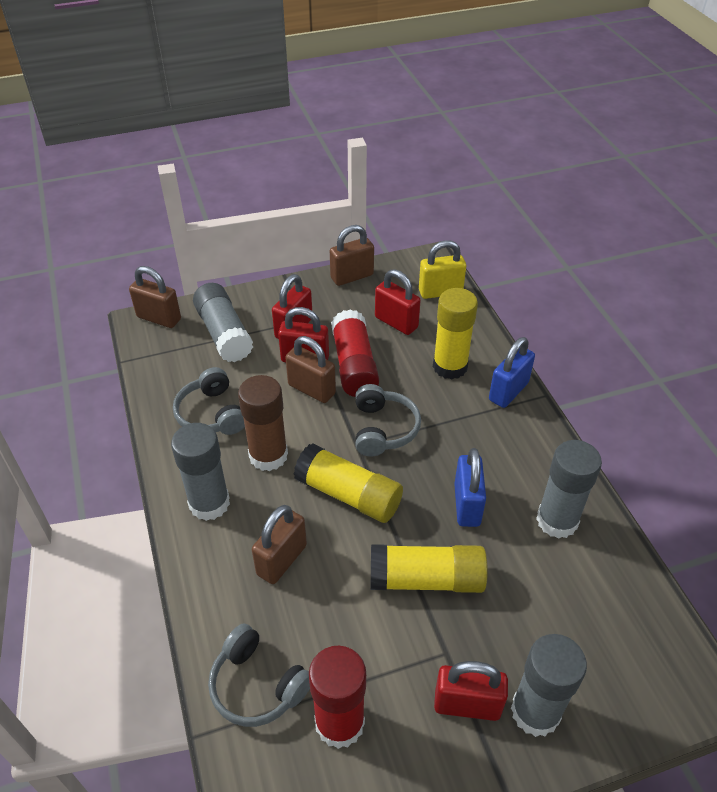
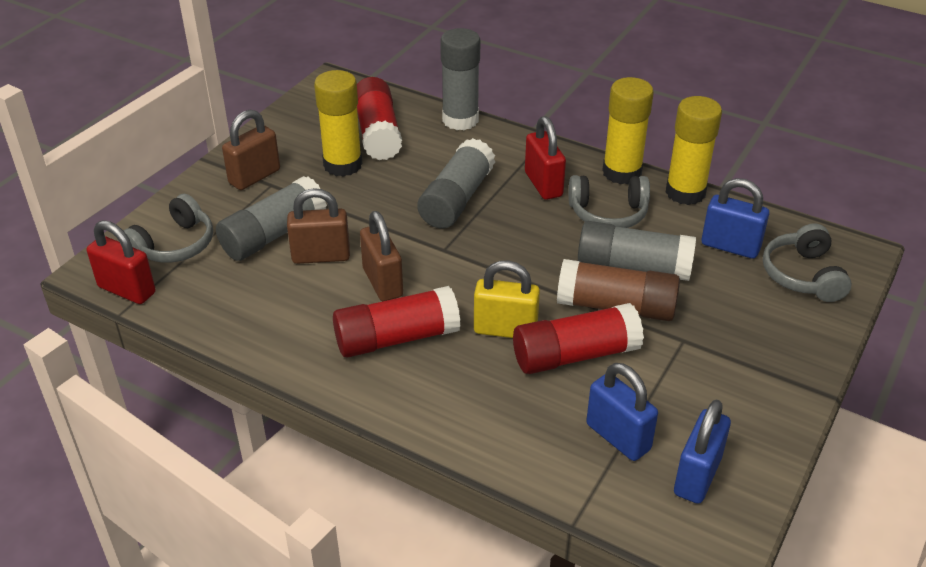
blue padlock: [454,448,486,527] [489,337,535,408] = 2 -> [586,363,658,461] [674,400,731,504] [701,178,769,259] = 3
brown padlock: [129,266,181,328] [252,505,307,584] [285,336,336,403] [330,225,374,286] = 4 -> [222,110,280,190] [287,188,350,264] [360,211,403,301] = 3
red glue stick: [309,646,366,749] [331,309,379,397] = 2 -> [333,286,461,358] [357,77,402,160] [513,303,644,374] = 3
red padlock: [272,274,312,339] [278,307,329,362] [375,269,421,335] [434,661,508,721] = 4 -> [87,220,156,304] [525,116,566,200] = 2

